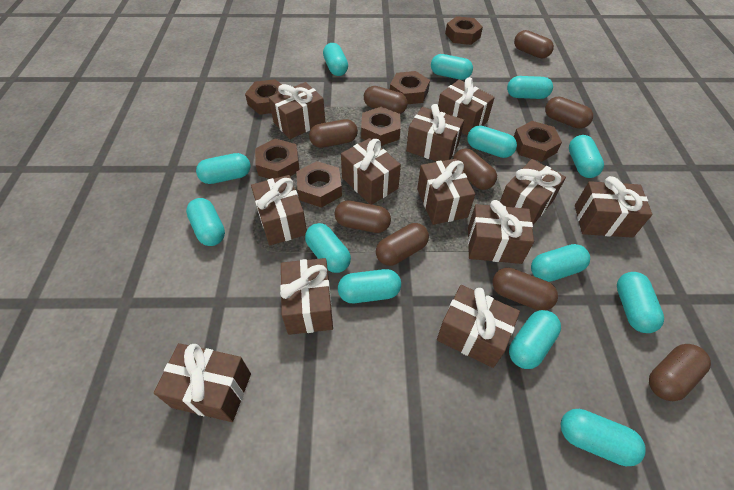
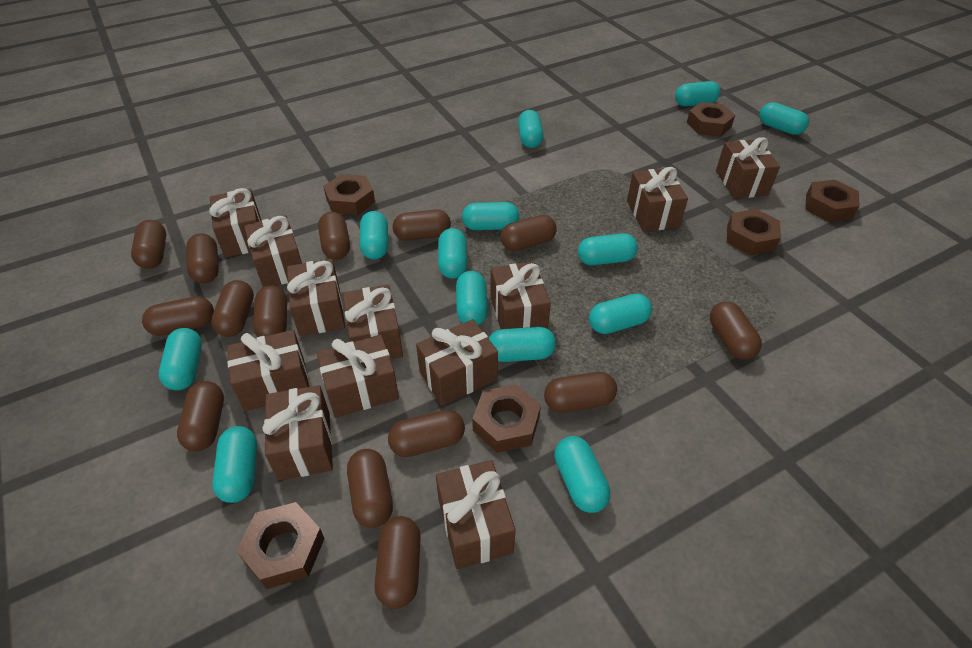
brown capsule: [309,119,358,148] [335,200,391,233] [364,86,408,114] [376,223,429,266] [453,148,497,190] [492,268,558,310] [514,30,554,58] [545,97,593,129] [649,344,711,401] = 9 -> [131,220,166,269] [142,297,214,336] [177,381,224,451] [186,233,219,283] [211,280,254,337] [253,286,287,337] [318,212,350,260] [347,449,393,528] [375,516,421,609] [388,409,465,457] [393,209,451,241] [500,215,557,251] [544,372,617,413] [710,301,762,360] = 14
brown nut: [245,79,282,115] [255,139,300,179] [296,161,342,208] [361,107,401,146] [390,71,430,104] [445,16,483,45] [514,121,562,162] = 7 -> [236,502,325,589] [323,174,375,215] [472,384,541,453] [687,102,735,137] [727,209,781,255] [805,180,859,222] = 6

